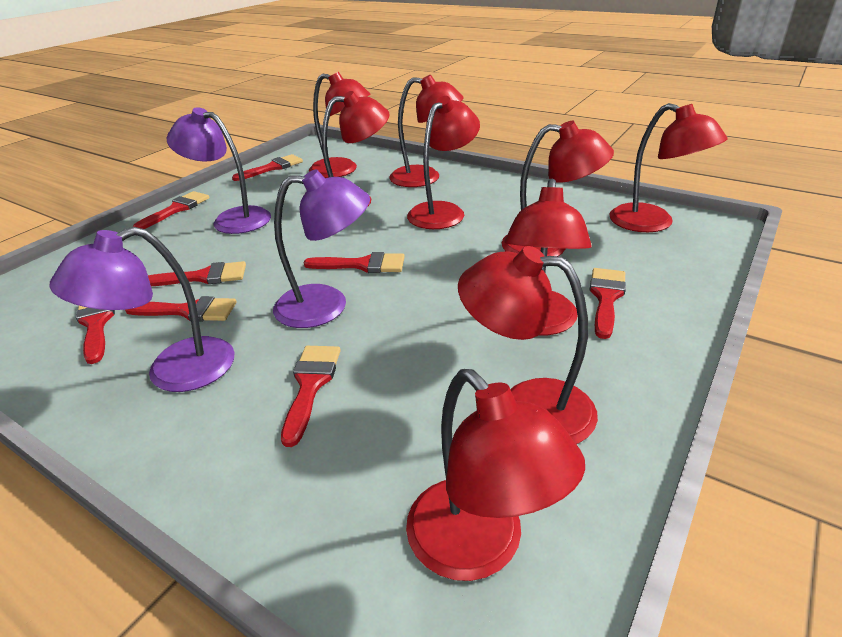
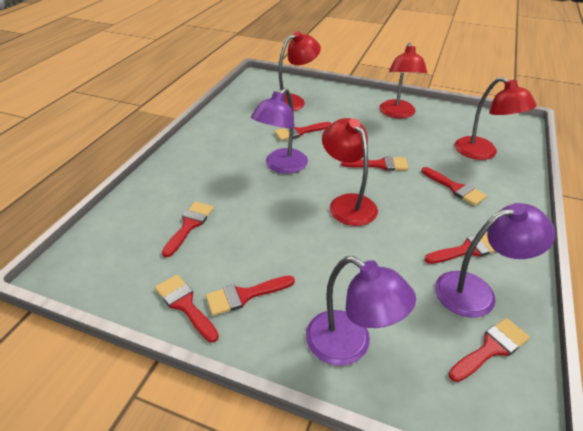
red lamp: [309,72,370,178] [322,91,389,206] [389,75,463,187] [406,369,585,581] [407,96,480,229] [458,246,598,444] [502,121,614,256] [505,178,591,335] [609,103,728,232] = 9 -> [279,31,321,111] [322,118,378,226] [379,43,427,118] [455,77,537,160] = 4

